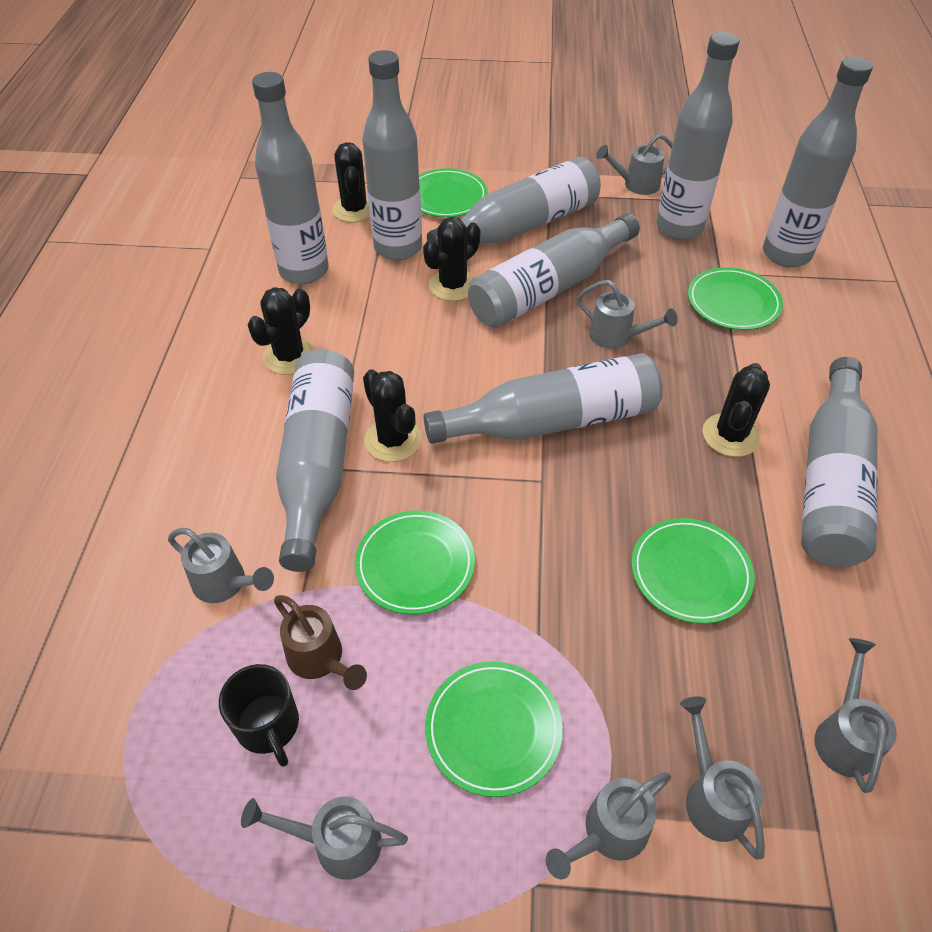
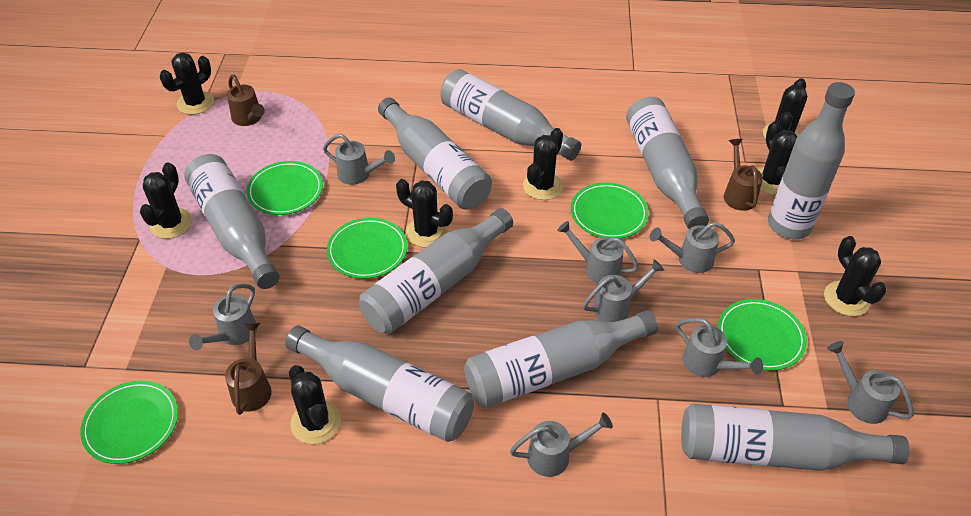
black cactus: [248,287,315,375] [332,142,370,223] [363,369,422,462] [423,217,480,301] [702,363,770,457] = 5 -> [140,163,193,239] [160,53,214,115] [289,365,341,444] [396,179,453,248] [523,128,563,200] [757,121,797,195] [763,78,807,139] [824,236,886,316] = 8
black mug: [219,664,299,767] = 1 -> none = 0
brown watering can: [274,595,367,690] = 1 -> [225,323,272,415] [227,74,265,126] [724,139,763,211] = 3
grey watering can: [168,528,274,603] [241,797,408,880] [546,772,671,879] [577,280,678,349] [596,134,673,195] [680,696,765,859] [814,638,897,793] = 7 -> [189,284,257,350] [323,134,395,185] [510,413,613,477] [557,221,639,284] [583,259,664,322] [650,222,735,273] [676,318,763,377] [827,341,914,424] = 8

